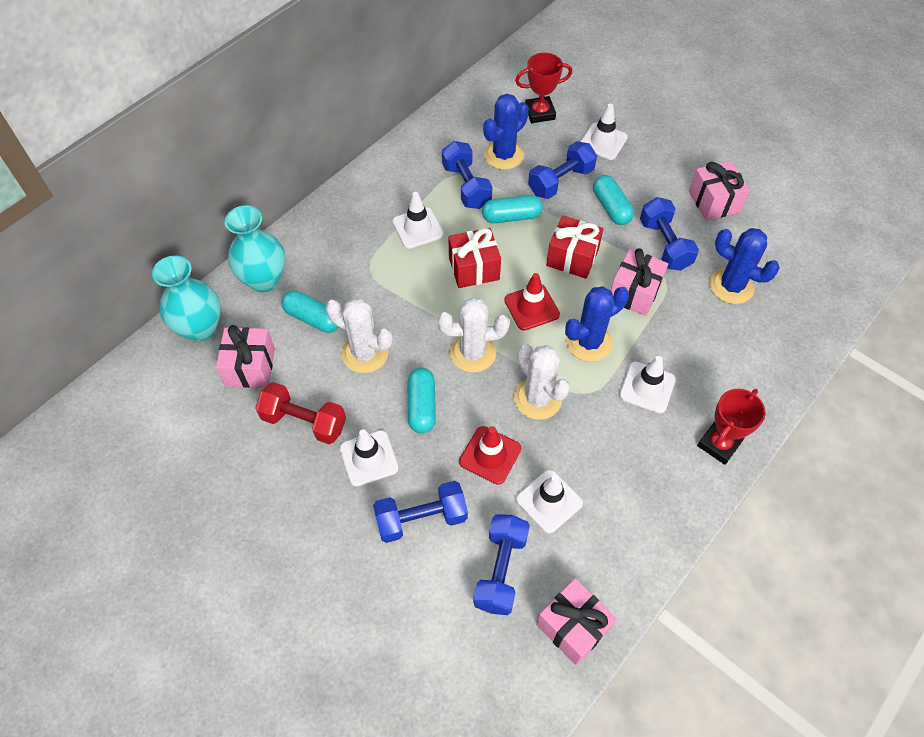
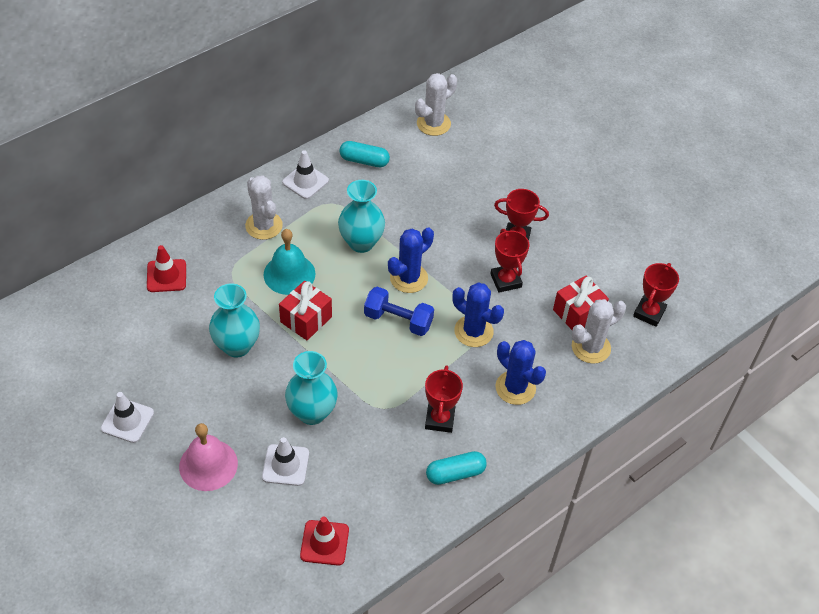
blue dumbbell: [373,481,468,543] [442,141,493,209] [473,514,530,615] [528,141,597,199] [640,197,699,271] = 5 -> [364,287,434,336] = 1
pink bell: none = 0 -> [179,423,238,491] = 1
pink gift: [216,325,275,388] [536,578,617,665] [611,248,668,316] [689,161,750,221] = 4 -> none = 0
red dumbbell: [255,382,346,444] = 1 -> none = 0
red trophy: [515,53,572,123] [697,389,766,465] = 2 -> [425,365,463,433] [490,229,529,293] [494,189,549,240] [633,263,679,327] = 4
turquoise bell: none = 0 -> [264,229,316,295] = 1
turquoise capsule: [281,290,339,333] [408,368,436,433] [482,195,543,223] [593,175,634,225] = 4 -> [339,141,390,167] [426,451,487,485] = 2
turquoise vase: [152,256,221,342] [225,205,286,293] = 2 -> [209,283,260,358] [285,351,338,425] [338,180,385,253] = 3
white traffic cone: [340,429,399,487] [392,192,444,249] [516,470,583,533] [580,104,628,160] [619,356,676,413] = 5 -> [101,392,154,443] [262,437,309,486] [282,150,329,199] = 3

